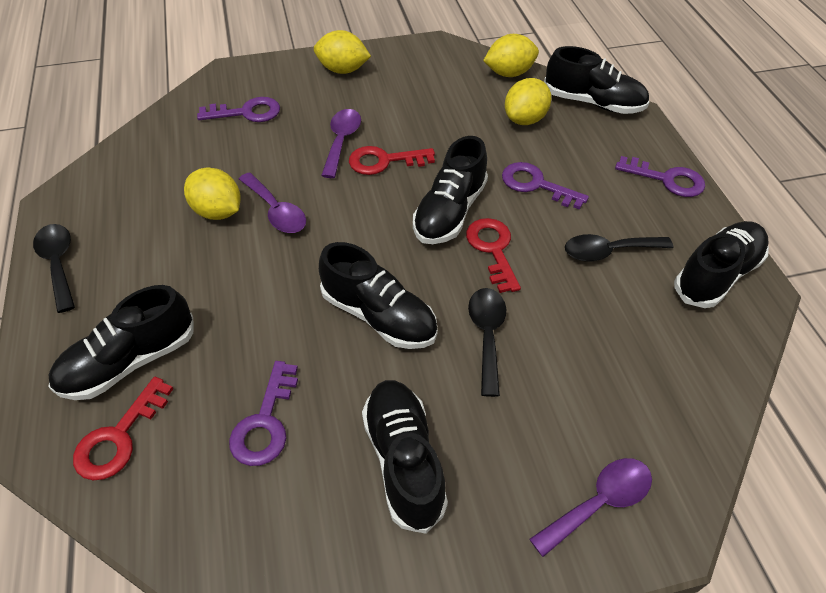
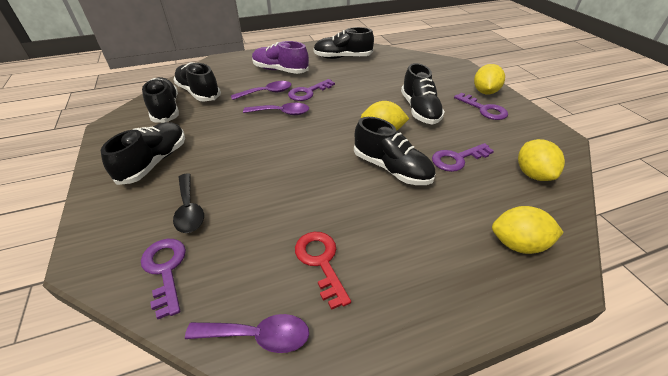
black spoon: [33,224,75,313] [468,288,506,397] [565,234,673,262] = 3 -> [173,173,204,233] = 1
purple shoe: none = 0 -> [252,41,309,74] = 1
red key: [73,377,173,480] [349,146,435,175] [466,218,521,293] = 3 -> [295,232,351,310] = 1

